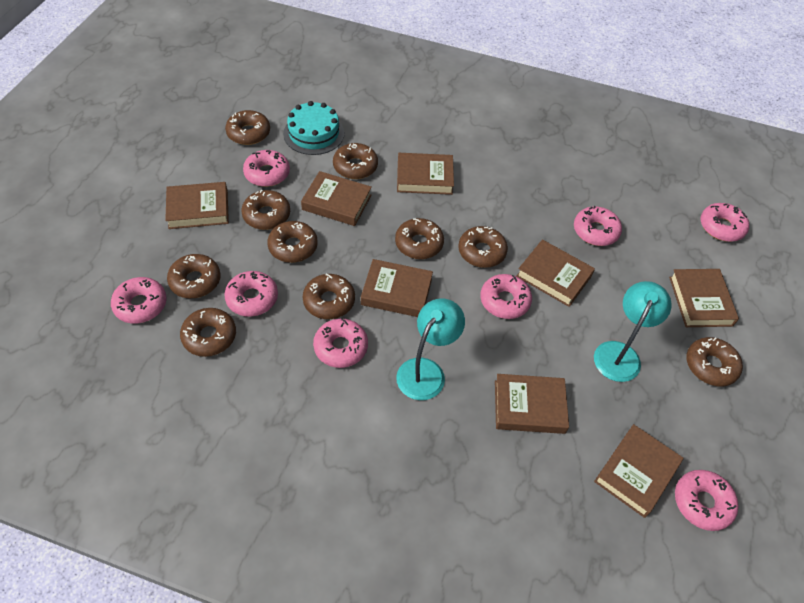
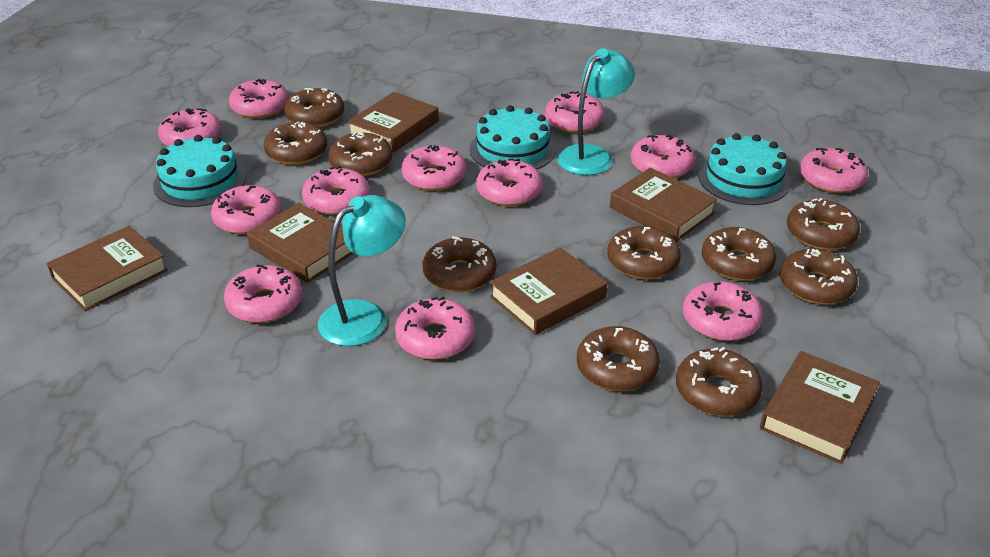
brown book: [165,182,229,229] [301,171,372,226] [361,259,433,317] [397,153,454,195] [495,374,569,434] [516,240,595,307] [594,424,683,518] [669,269,739,327] = 8 -> [47,226,168,311] [247,203,353,283] [347,92,439,153] [490,247,607,335] [610,168,717,242] [760,351,880,464] = 6
pink donut: [111,277,167,324] [224,271,278,317] [243,150,290,187] [313,319,368,368] [480,274,532,319] [574,206,622,246] [675,470,738,531] [701,203,749,242] = 8 -> [158,108,222,146] [211,185,282,234] [224,264,302,323] [229,79,289,118] [302,166,370,215] [395,296,475,360] [401,145,466,191] [476,159,542,206] [545,91,605,133] [631,135,695,178] [683,281,763,341] [800,148,868,193] = 12
turquoise cake: [283,101,344,155] = 1 -> [153,135,246,207] [470,105,556,169] [698,133,790,205] = 3

